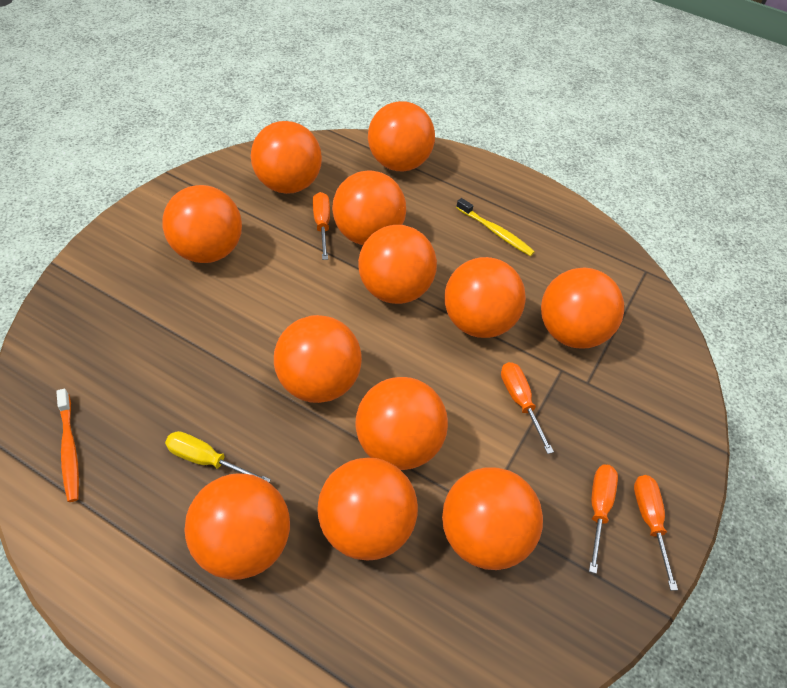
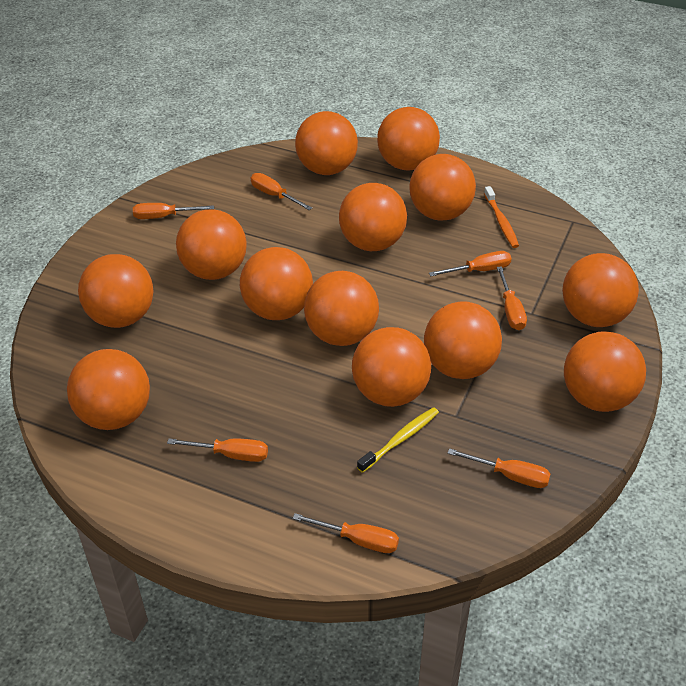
orange ball: [162,185,242,263] [184,473,290,580] [251,121,322,194] [274,315,362,403] [317,458,418,561] [332,170,406,245] [355,377,448,470] [358,225,437,304] [368,101,435,171] [442,467,543,570] [444,257,526,338] [541,268,624,348] = 12 -> [67,349,150,430] [78,254,154,328] [176,209,247,280] [240,247,313,320] [295,111,358,175] [304,271,379,346] [339,183,407,251] [352,327,431,407] [377,107,440,171] [409,154,476,221] [424,301,502,379] [562,253,639,327] [564,331,646,412] = 13
orange screwdriver: [313,192,330,260] [501,362,554,454] [589,465,618,574] [634,475,678,591] = 4 -> [133,203,214,219] [167,438,268,462] [251,173,312,210] [292,513,399,553] [429,251,512,276] [447,448,550,488] [497,266,527,330] = 7
yellow screwdriver: [165,431,271,482] = 1 -> none = 0

